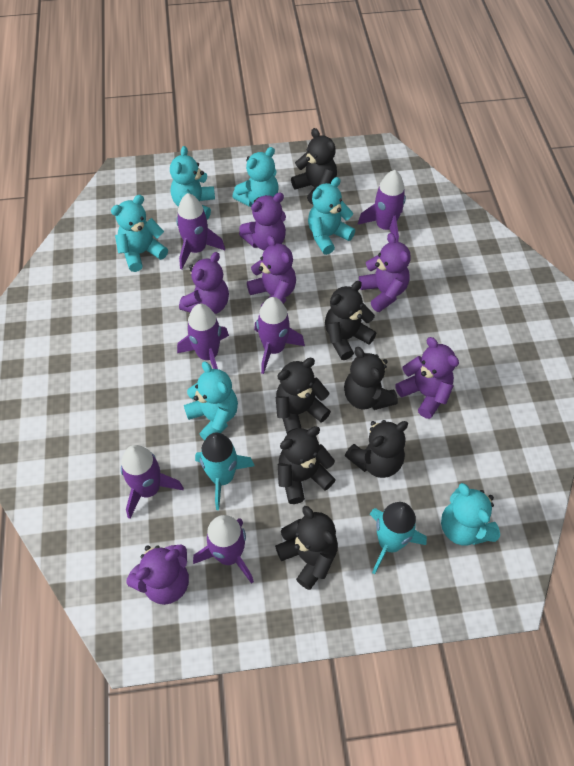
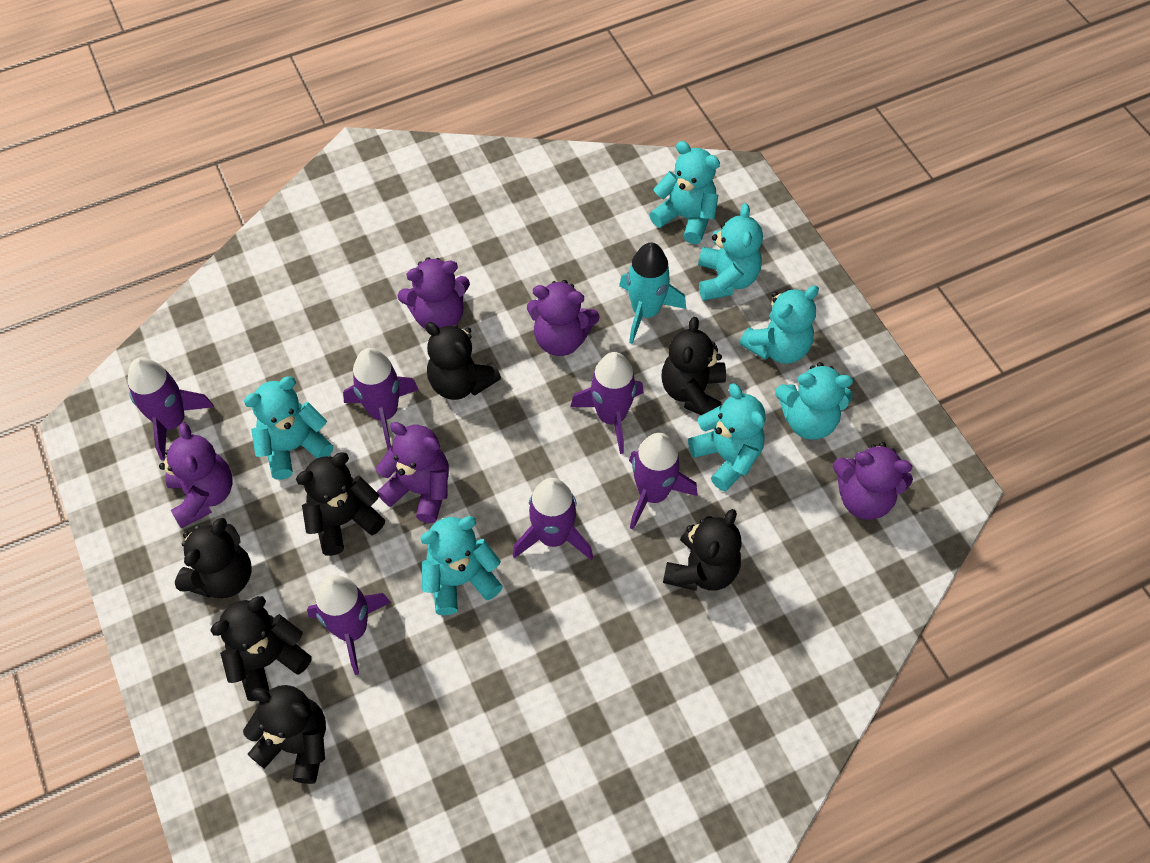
purple teddy bear: [126,544,189,605] [179,252,229,314] [239,192,286,251] [247,236,296,307] [359,233,411,312] [395,337,459,419] = 6 -> [159,422,233,528] [376,422,449,523] [398,257,470,329] [527,280,599,356] [833,442,913,520] = 5
turquoise rocket: [195,432,255,510] [370,502,427,574] = 2 -> [619,242,686,344] = 1
turquoise teddy bear: [111,195,168,272] [170,146,215,220] [184,361,238,441] [232,147,279,207] [308,177,355,255] [441,483,500,546] = 6 -> [244,376,333,480] [420,516,503,615] [649,141,720,244] [688,383,766,491] [698,203,763,301] [739,285,819,364] [775,362,853,440] = 7

